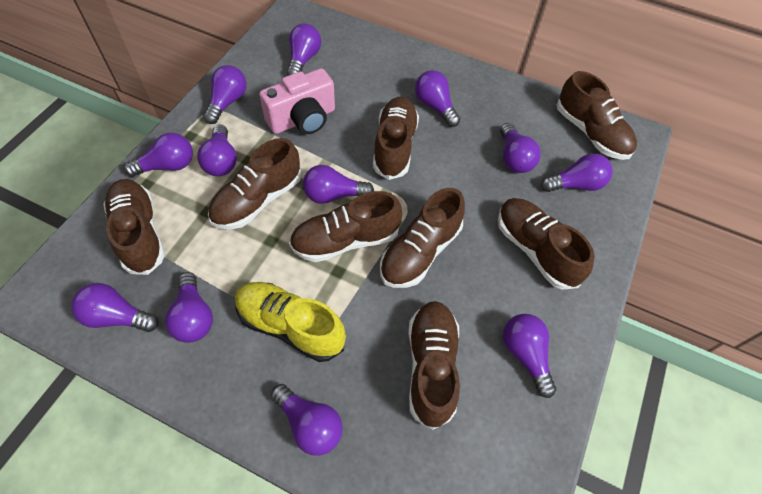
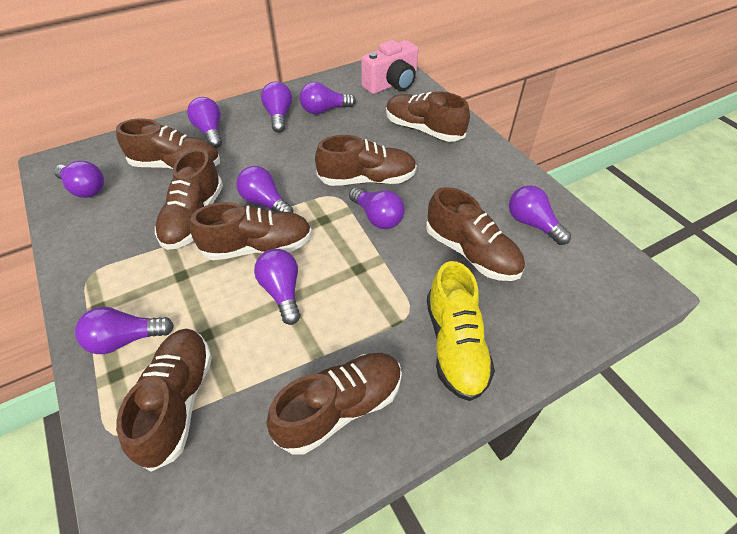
purple light bulb: [71,283,158,332] [124,133,193,177] [165,272,213,343] [197,124,237,176] [203,65,247,124] [271,384,343,456] [287,23,321,76] [303,165,374,204] [415,70,460,127] [500,123,541,173] [503,314,556,398] [541,153,613,192] = 12 -> [54,161,104,198] [75,307,174,354] [187,97,222,148] [236,166,293,213] [254,249,300,325] [261,81,292,133] [300,82,356,114] [349,187,405,229] [509,185,571,245] = 9

